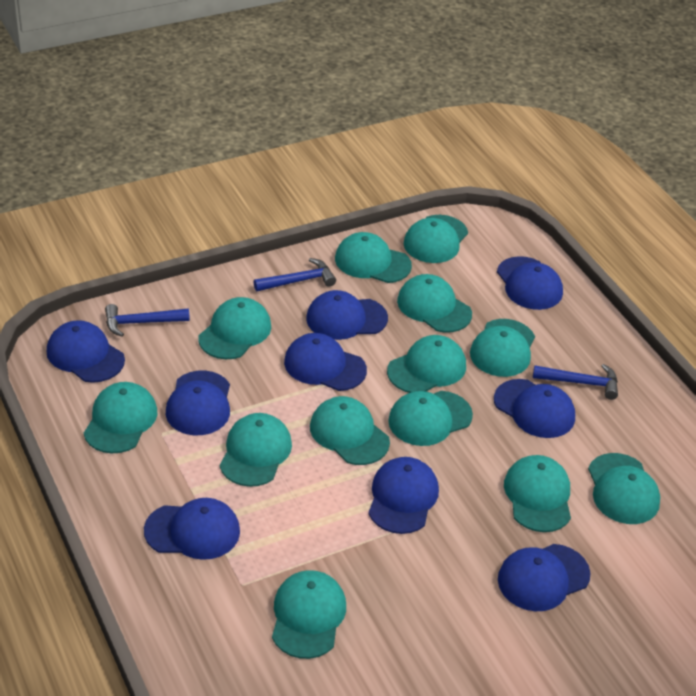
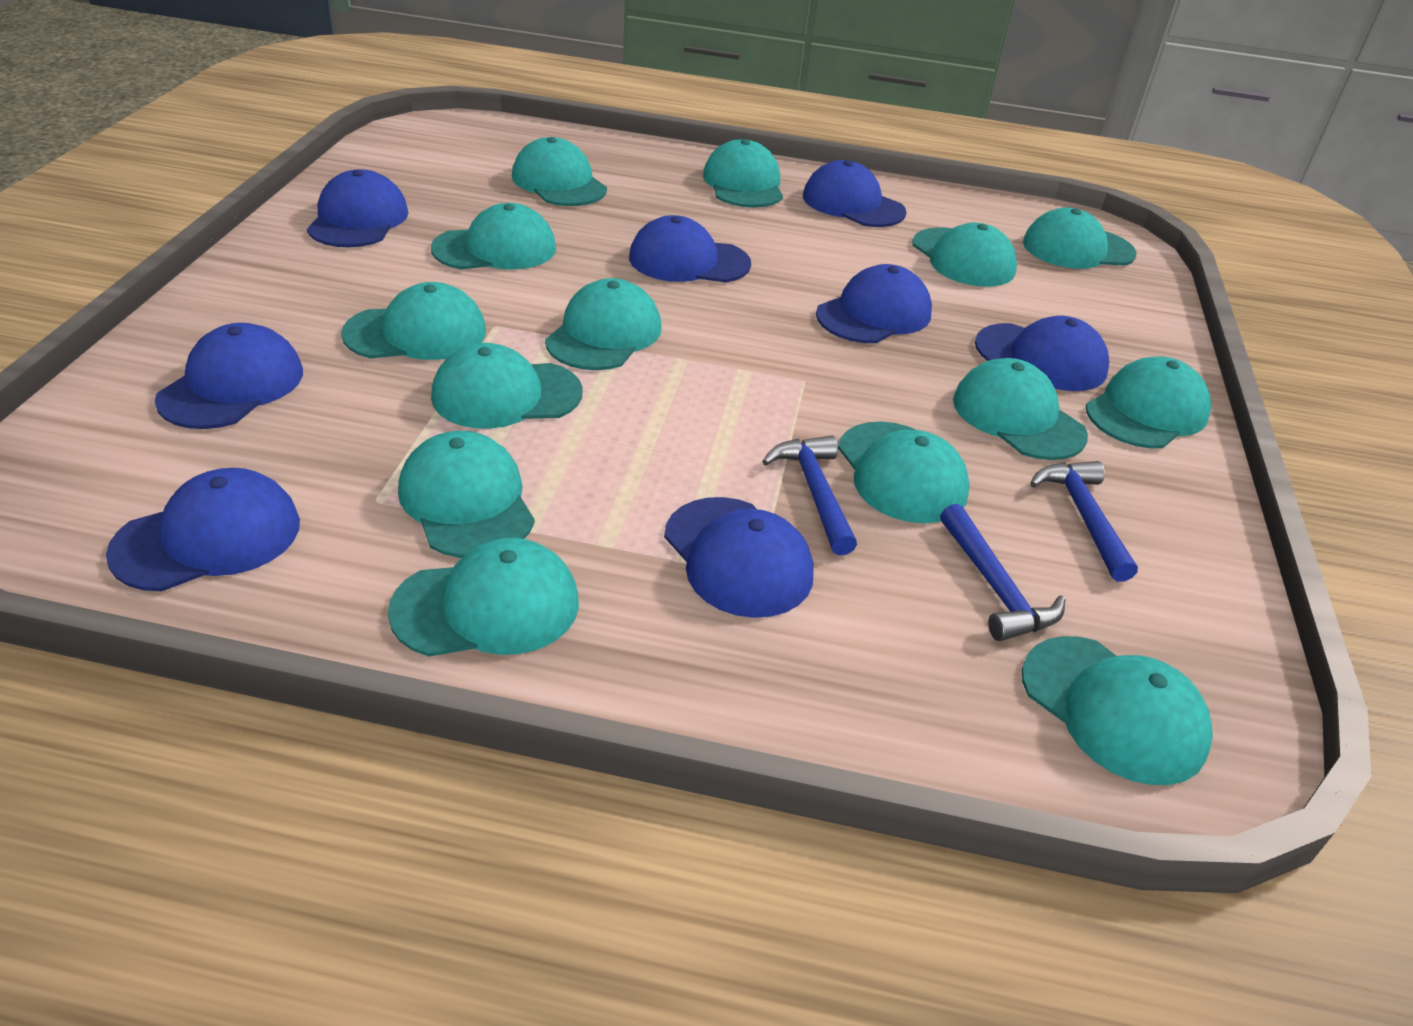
blue cap: [47,320,125,383] [144,498,240,560] [166,371,230,435] [284,333,367,391] [306,290,388,340] [368,457,439,534] [494,379,575,438] [497,256,563,310] [498,544,590,611] = 9 -> [106,468,300,592] [155,323,303,429] [307,169,408,247] [629,215,751,282] [664,497,814,618] [803,160,906,227] [816,264,932,343] [975,316,1109,391] = 8
turquoise cap: [84,382,157,453] [198,297,271,359] [220,413,292,487] [272,570,346,659] [310,396,390,465] [335,232,412,283] [387,335,466,393] [388,391,473,446] [397,274,472,333] [404,215,468,263] [470,319,535,377] [504,455,571,532] [588,453,660,524] = 13 -> [341,282,486,360] [388,538,579,657] [398,431,535,558] [431,203,556,270] [431,343,583,429] [512,137,607,206] [545,278,661,370] [703,139,783,208] [838,422,970,523] [912,222,1017,287] [953,358,1088,460] [1022,636,1213,785] [1023,208,1136,269] [1086,356,1211,448] = 14

